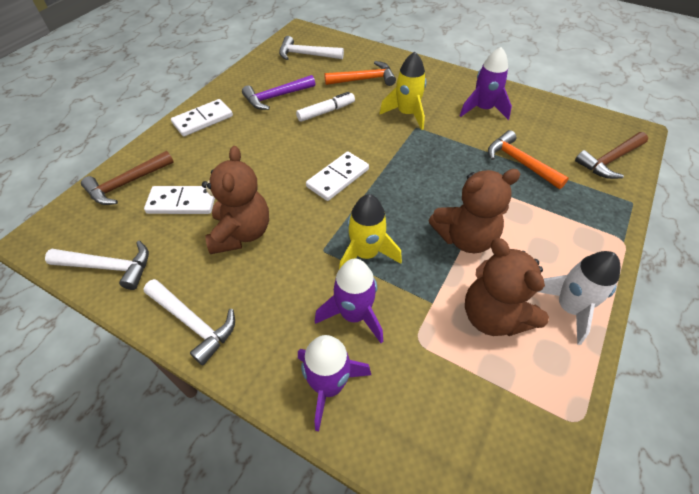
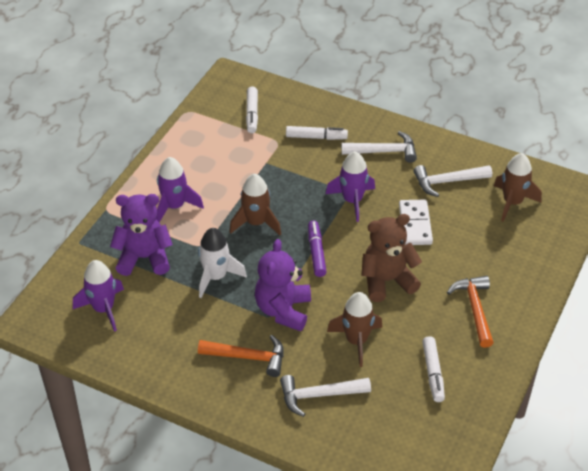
brown hammer: [81,151,174,205] [575,132,648,179] = 2 -> none = 0
brown rocket: none = 0 -> [229,174,281,235] [327,292,382,367] [494,153,542,222] = 3
brown teddy bear: [202,146,269,254] [429,169,521,253] [465,238,549,336] = 3 -> [361,214,422,302] = 1
purple hammer: [242,75,315,110] = 1 -> none = 0
purple marker: none = 0 -> [308,221,327,277] = 1
purple teddy bear: none = 0 -> [110,194,173,276] [255,239,311,331] = 2
white domino: [144,186,215,214] [171,99,233,137] [306,151,369,201] = 3 -> [399,200,433,245] = 1
white marker: [296,92,355,122] = 1 -> [246,86,258,133] [286,126,348,140] [422,336,445,402] = 3
yellow rocket: [339,194,402,269] [379,52,426,130] = 2 -> none = 0

